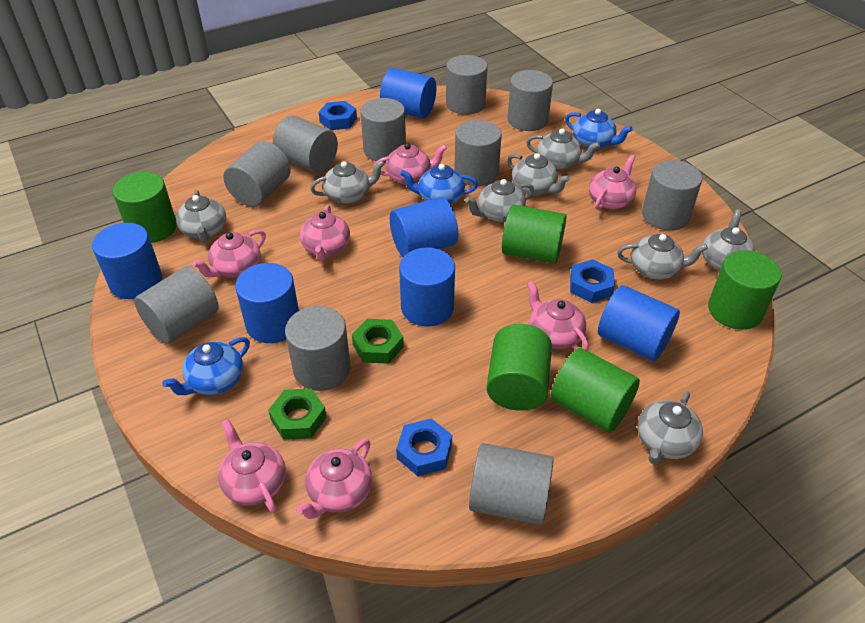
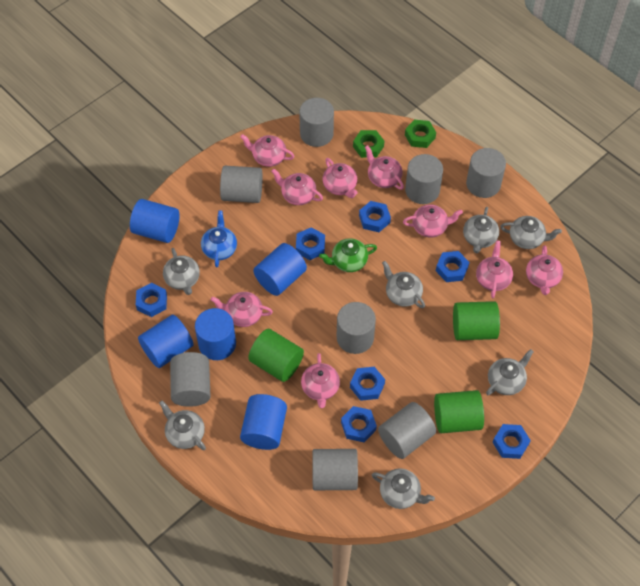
blue cylinder: [92,223,162,299] [235,263,299,343] [380,68,436,118] [390,197,458,257] [399,247,455,326] [598,285,680,361] = 6 -> [130,199,179,243] [138,315,193,368] [195,308,236,360] [240,394,287,450] [253,243,307,296] = 5
blue nut: [319,101,357,130] [396,418,452,476] [570,259,615,303] = 3 -> [136,283,167,317] [296,227,325,260] [341,406,377,442] [350,367,385,401] [359,201,391,232] [436,251,469,282] [493,424,531,459] = 7
blue teapot: [162,337,250,395] [400,164,478,205] [565,109,633,149] = 3 -> [201,211,237,267] = 1
green cylinder: [113,172,177,243] [486,324,552,411] [502,204,566,264] [551,348,640,432] [708,250,781,330] = 5 -> [248,329,304,382] [434,390,484,433] [453,301,500,340] = 3
green teapot: none = 0 -> [319,238,377,272] = 1
grey cylinder: [134,266,219,344] [223,141,291,207] [273,115,338,173] [285,306,350,391] [360,98,406,162] [446,55,488,115] [454,120,502,186] [469,443,553,525] [508,70,553,131] [642,160,702,231] = 10 -> [170,352,211,407] [220,166,263,203] [299,98,334,147] [312,449,358,490] [337,302,376,354] [378,402,436,459] [405,154,443,204] [466,148,506,198] = 8
grey teapot: [176,190,226,242] [310,160,384,204] [465,179,534,222] [508,153,570,196] [526,128,600,170] [617,234,708,279] [638,391,703,464] [702,209,756,271] = 8 -> [159,400,206,450] [163,248,200,295] [372,468,435,509] [382,261,425,308] [463,207,499,253] [486,349,533,395] [500,216,562,249] = 7
pink teapot: [192,230,266,278] [218,419,286,513] [296,439,372,519] [300,205,350,261] [373,143,447,185] [527,281,589,350] [589,155,637,210] = 7 -> [211,292,273,327] [240,134,295,167] [271,169,323,205] [301,353,340,408] [323,158,358,198] [365,145,404,190] [403,205,463,238] [476,240,513,298] [526,245,563,295] = 9

